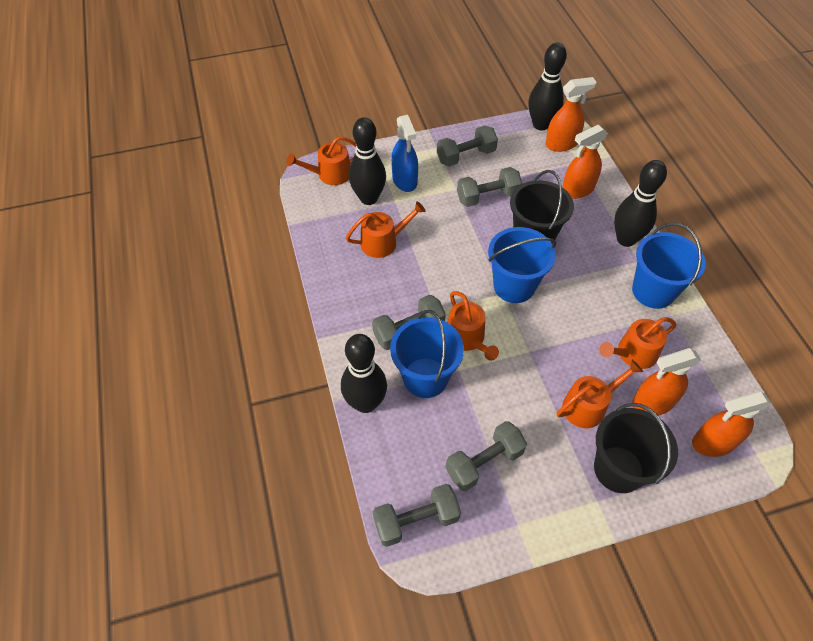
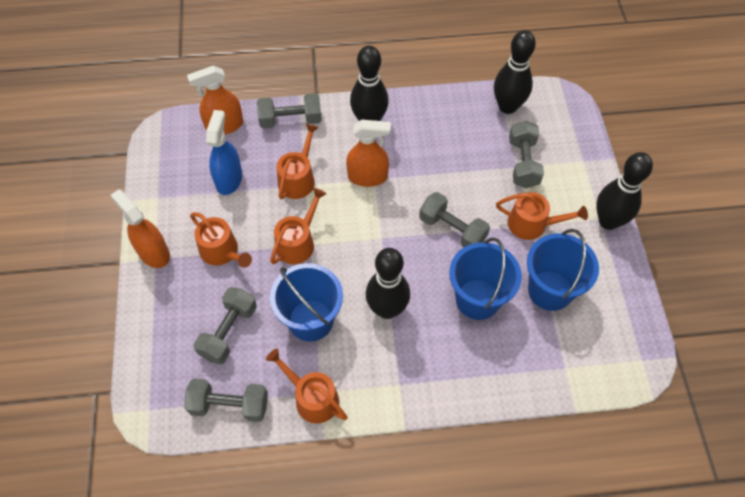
black bucket: [510,170,574,244] [594,403,678,493] = 2 -> none = 0
orange spray bottle: [545,77,597,152] [563,125,608,199] [632,348,701,415] [692,391,772,457] = 4 -> [111,190,170,268] [187,66,243,135] [346,120,391,187] = 3

